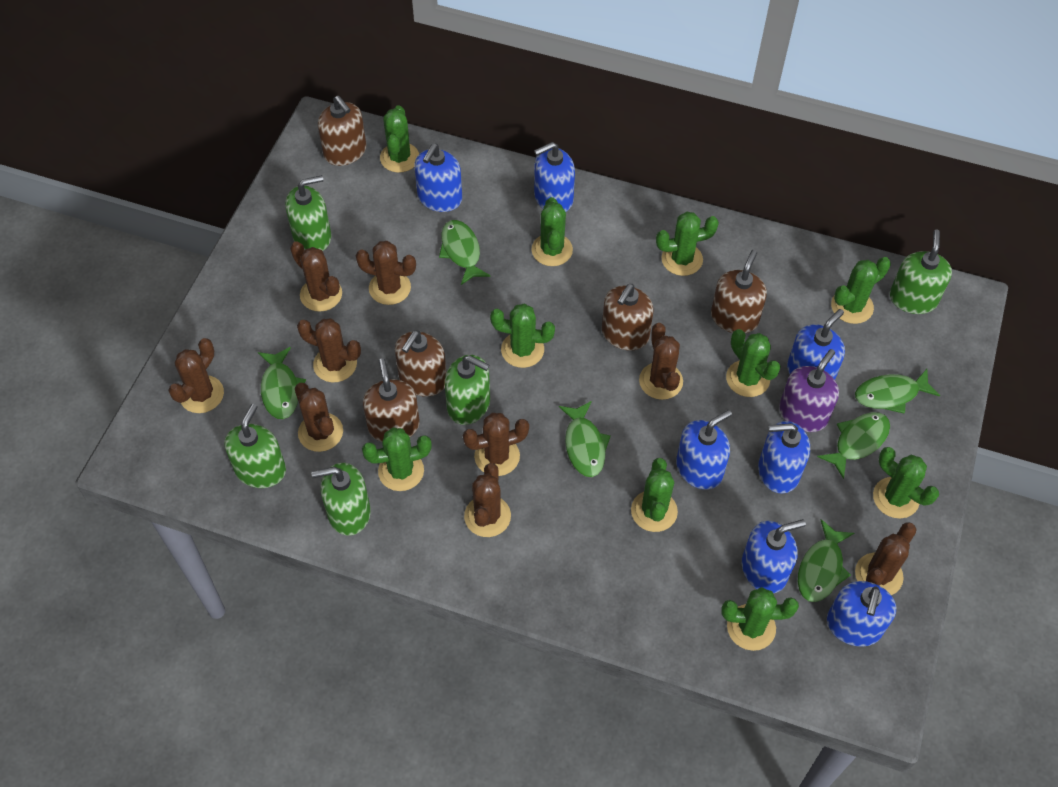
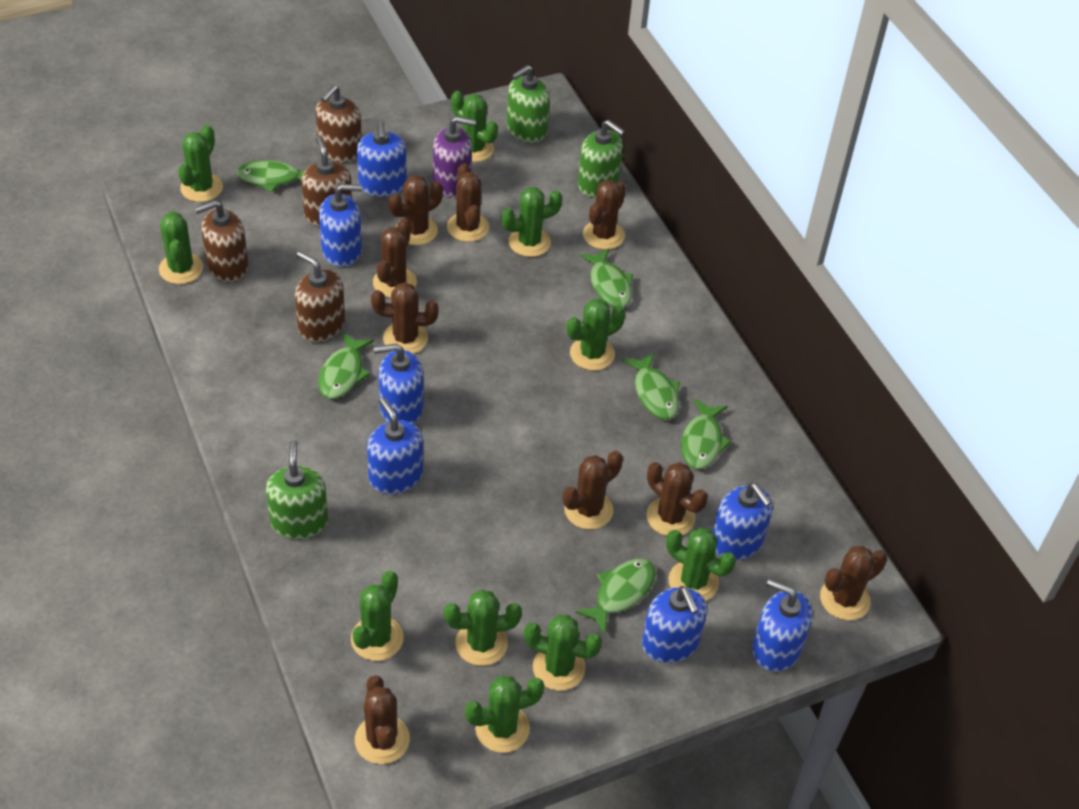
brown soap dispenser: [318,96,366,166] [363,358,420,442] [395,330,446,397] [602,284,654,351] [711,250,767,333] = 5 -> [195,200,249,282] [295,251,345,343] [301,136,352,227] [315,85,362,162] = 4
green soap dispenser: [225,404,286,488] [285,175,331,251] [311,463,371,536] [445,355,490,425] [890,230,952,314] = 5 -> [266,440,328,540] [507,65,550,143] [578,120,625,198] = 3

